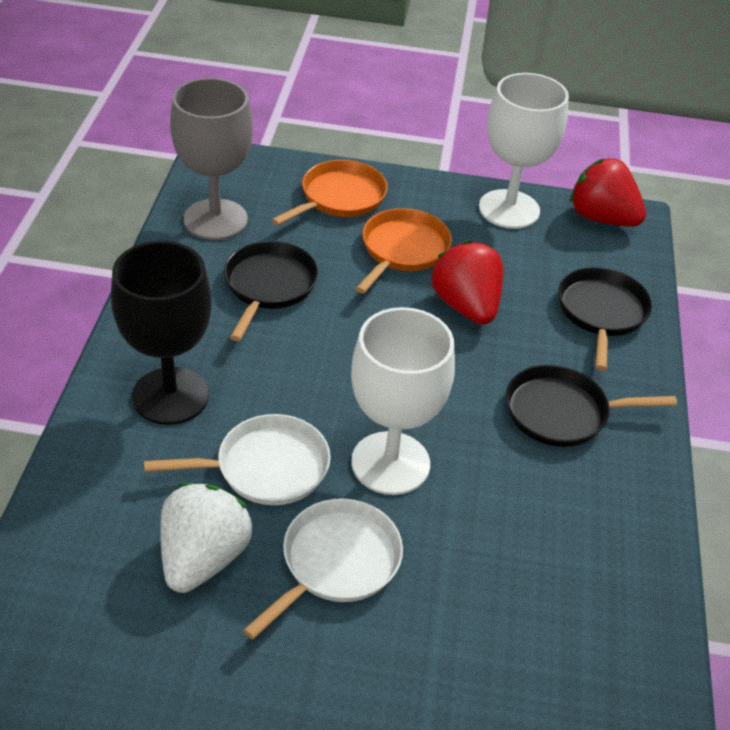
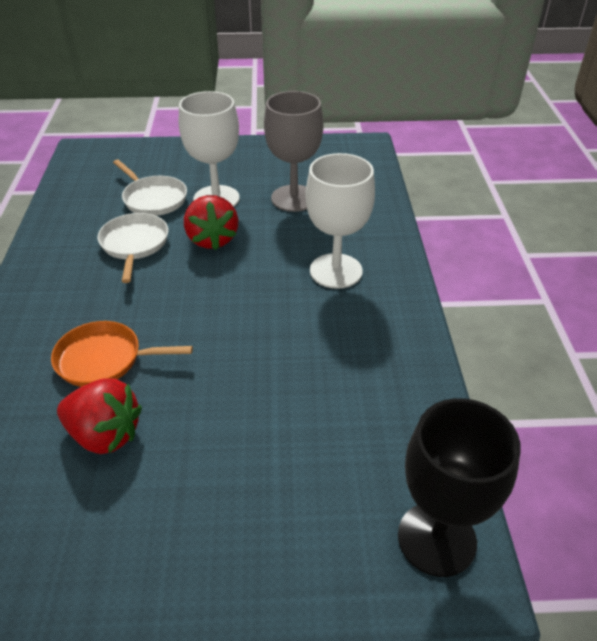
black pan: [224,241,319,341] [506,365,677,447] [558,267,652,371] = 3 -> none = 0
orange pan: [272,160,388,226] [355,208,452,293] = 2 -> [51,321,193,387] = 1
white strawberry: [160,483,253,593] = 1 -> none = 0

